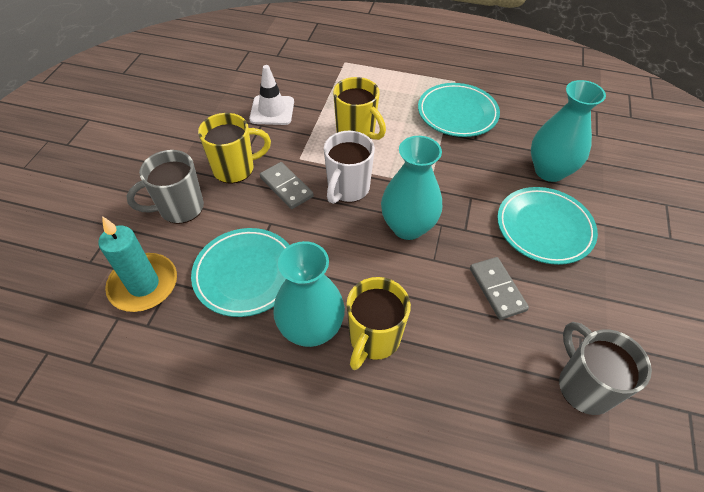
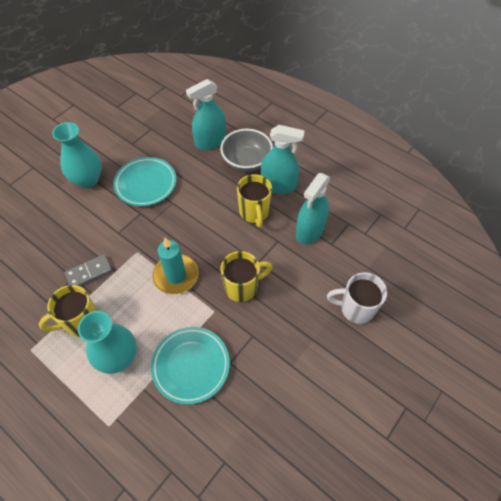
grey bowl: none = 0 -> [220,129,273,172] = 1
grey domino: [260,162,314,209] [470,257,529,320] = 2 -> [65,254,112,286] = 1
grey mug: [127,150,204,224] [559,322,652,415] = 2 -> none = 0
turquoise plate: [191,228,289,317] [418,83,500,137] [497,187,598,265] = 3 -> [113,157,176,206] [151,327,230,404] = 2
turquoise spray bottle: none = 0 -> [186,79,226,150] [261,125,305,194] [296,173,330,244] = 3
turquoise vase: [273,241,345,347] [381,136,442,240] [531,80,606,182] = 3 -> [52,122,102,188] [78,311,137,374] = 2
white traffic cone: [249,65,294,125] = 1 -> none = 0

